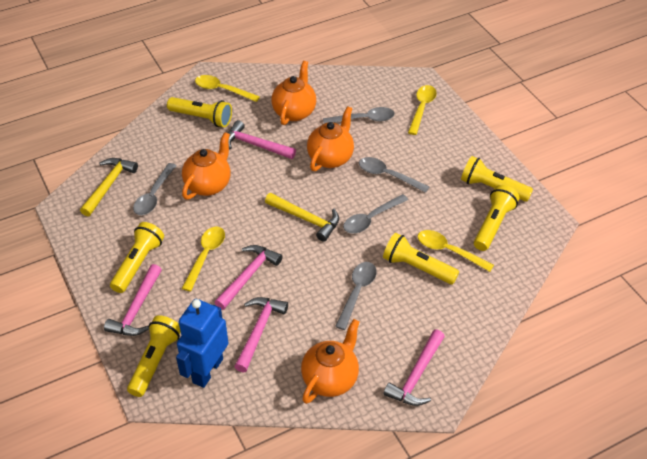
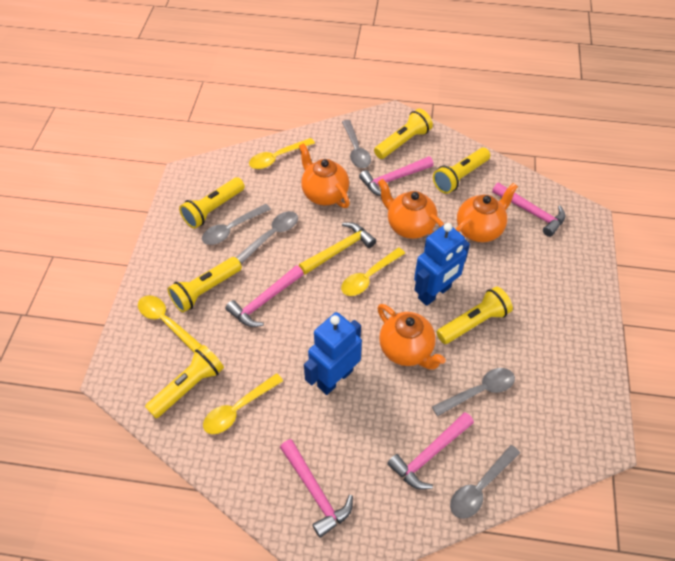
blue robot: [176,299,228,388] = 1 -> [304,312,362,395] [414,223,470,306] = 2
yellow hammer: [80,158,138,216] [265,193,339,242] = 2 -> [299,222,376,275] = 1

